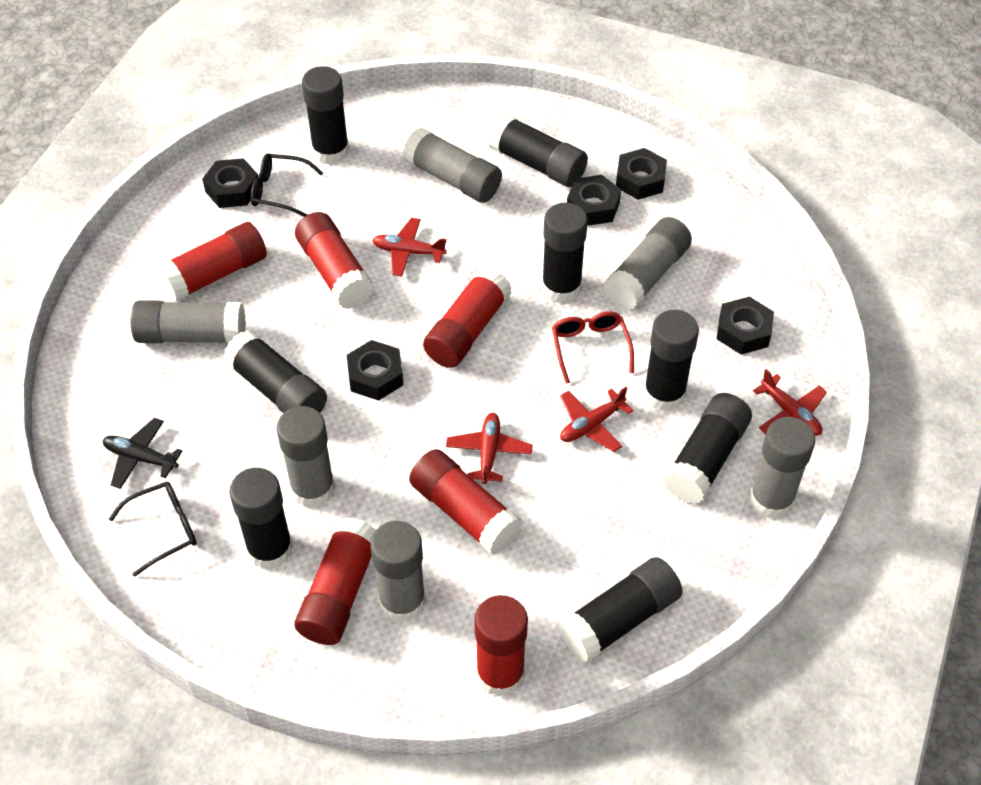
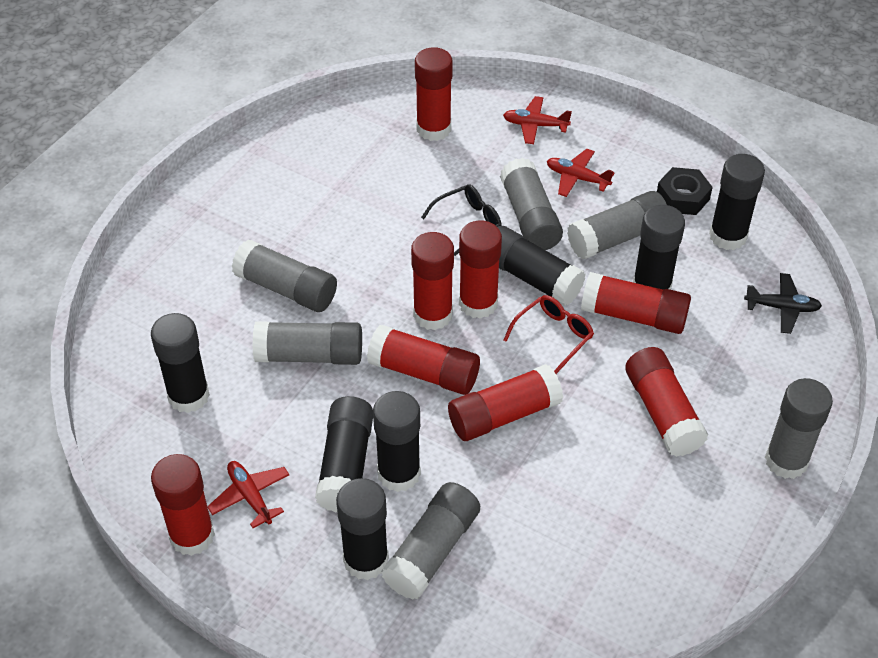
black glasses: [109,482,197,577] [250,153,323,217] = 2 -> [421,184,502,256] = 1
black glue stick: [223,330,327,413] [229,468,293,569] [302,66,349,164] [488,114,588,187] [542,203,588,303] [558,557,683,663] [644,310,699,411] [664,393,752,504] = 8 -> [151,313,210,413] [315,396,373,512] [336,478,389,580] [373,391,421,492] [498,226,586,306] [633,205,685,290] [709,154,765,250] = 7
black nut: [202,158,258,208] [347,340,404,401] [567,175,621,226] [616,148,667,200] [717,297,774,354] = 5 -> [657,167,713,215] = 1
red glue stick: [157,222,267,302] [294,517,377,645] [295,212,374,309] [409,449,522,555] [423,267,512,368] [474,595,528,697] = 6 -> [151,454,215,556] [367,325,480,395] [411,232,454,330] [415,47,453,141] [448,364,563,441] [459,220,502,319] [581,272,691,334] [625,347,708,457] = 8
red plane: [372,218,447,277] [446,413,533,484] [560,387,634,452] [753,369,827,436] = 4 -> [207,461,289,528] [503,96,572,144] [547,149,614,197] = 3

